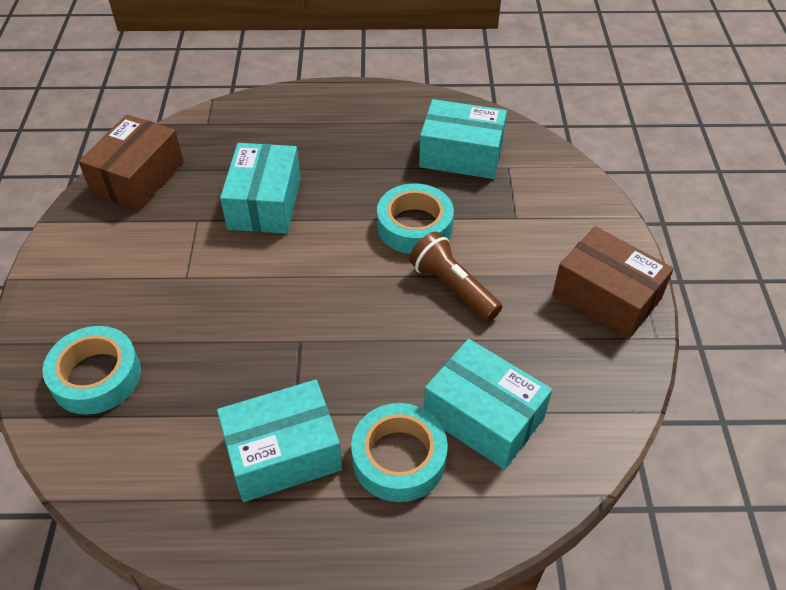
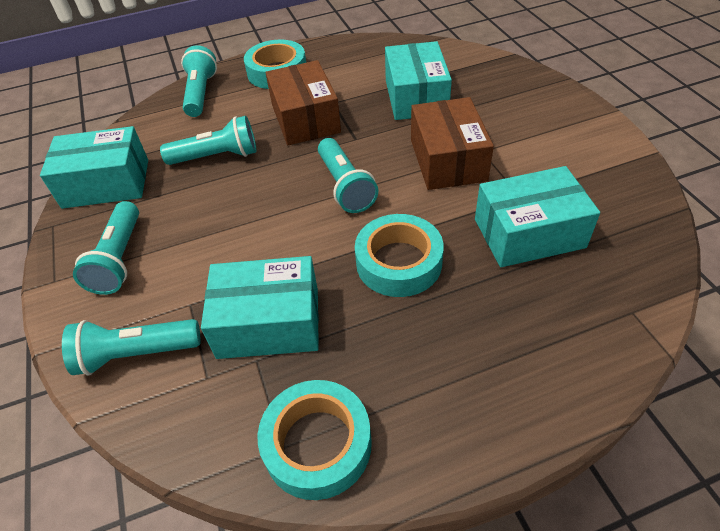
brown flashlight: [409,231,502,322] = 1 -> none = 0
turquoise flashlight: none = 0 -> [62,319,200,375] [73,201,139,295] [160,116,256,165] [181,45,217,117] [318,138,378,213] = 5

